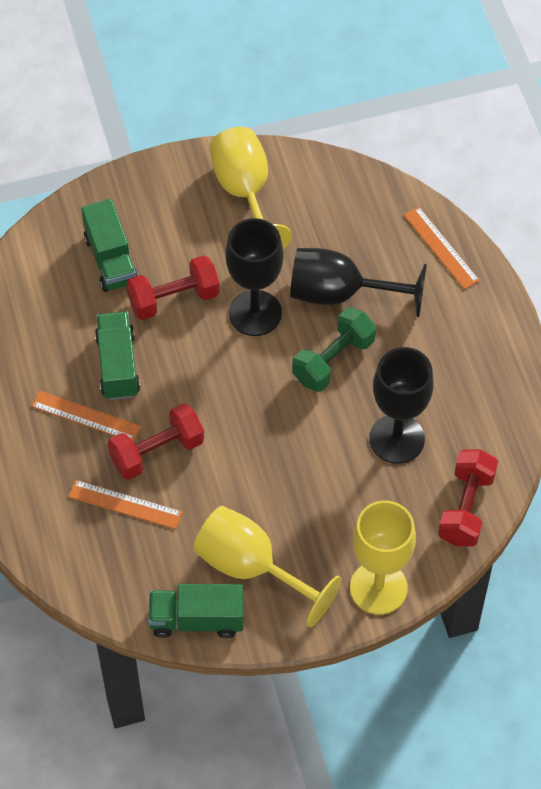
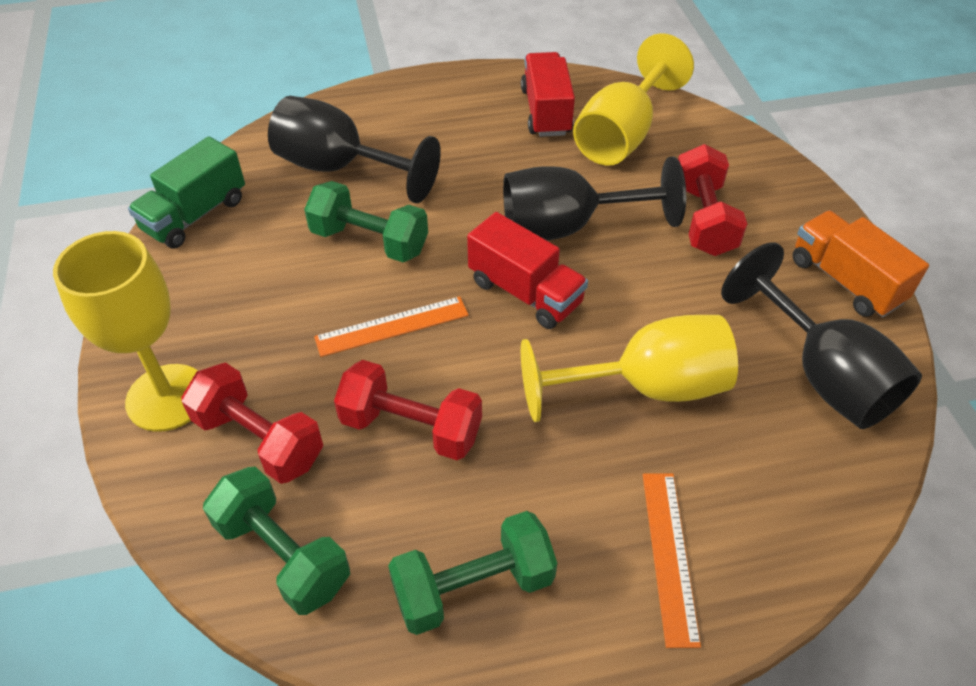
green dumbbell: [292,307,376,392] = 1 -> [203,466,350,615] [304,181,428,262] [388,511,557,635] = 3
green truck: [81,199,138,292] [95,311,140,400] [148,584,244,638] = 3 -> [128,136,245,249] = 1
orange ruler: [31,390,141,442] [68,480,183,529] [404,207,480,289] = 3 -> [314,296,469,357] [643,473,701,648] = 2
orange truck: none = 0 -> [792,211,929,317] = 1
red truck: none = 0 -> [467,212,588,329] [521,52,575,137] = 2

